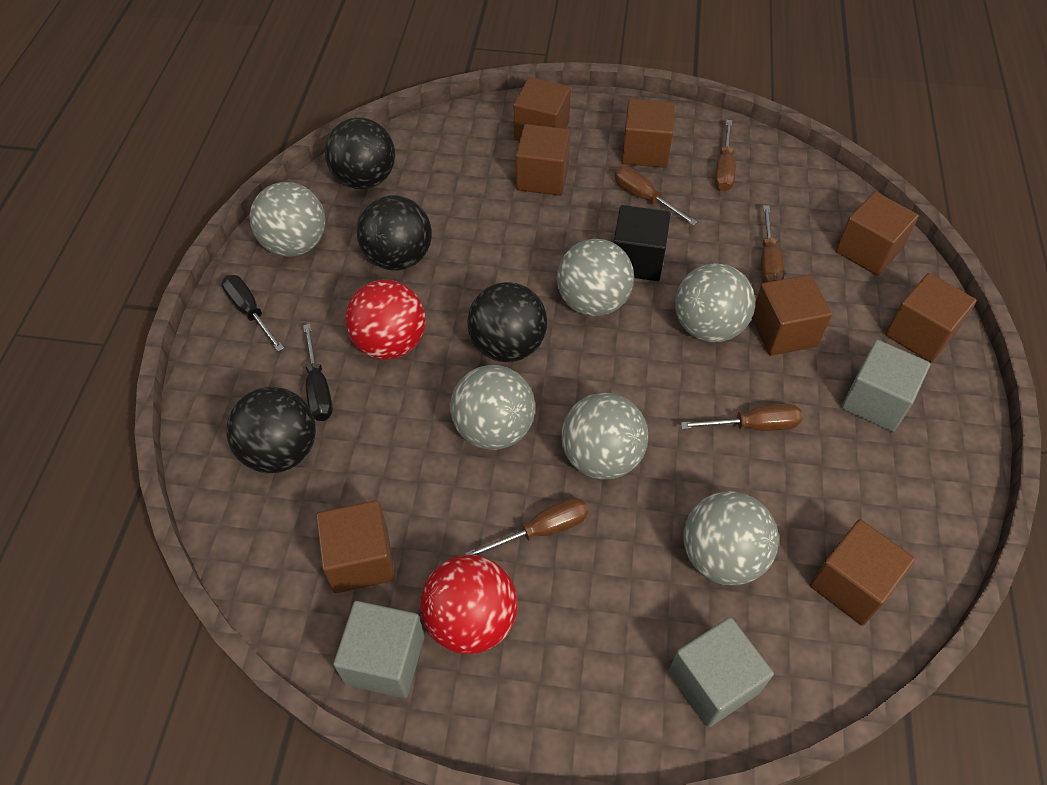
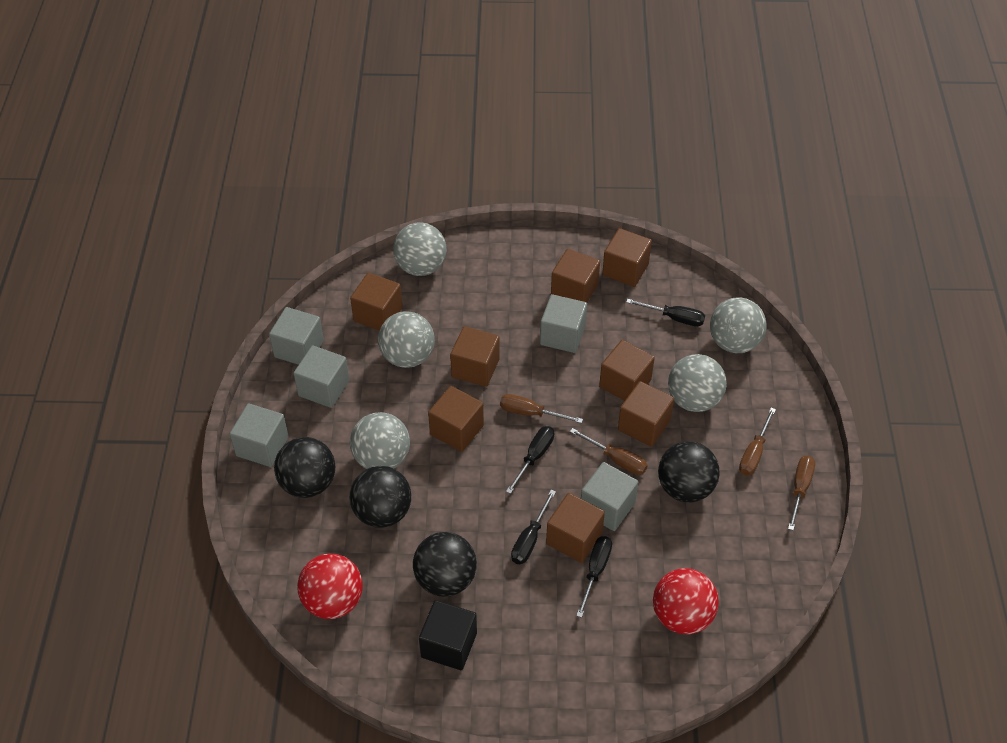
black screwdriver: [221,275,284,352] [303,324,333,421] = 2 -> [506,426,554,494] [511,490,556,564] [576,536,612,618] [626,299,705,326] = 4
brown screwdriver: [465,498,588,556] [615,167,697,226] [681,404,803,431] [715,120,736,191] [761,205,785,283] = 5 -> [500,394,583,423] [570,428,648,475] [739,408,776,476] [788,456,815,530] = 4
grey ball: [250,182,325,257] [450,365,535,450] [557,239,634,317] [561,393,648,479] [675,263,755,342] [683,491,779,585] = 6 -> [350,412,410,469] [378,311,435,368] [393,222,447,276] [668,354,727,412] [710,297,767,353] = 5
grey cube: [333,601,424,698] [669,617,774,727] [841,340,931,432] = 3 -> [230,403,289,467] [269,307,324,365] [293,345,350,408] [540,294,587,353] [581,462,638,531] = 5

